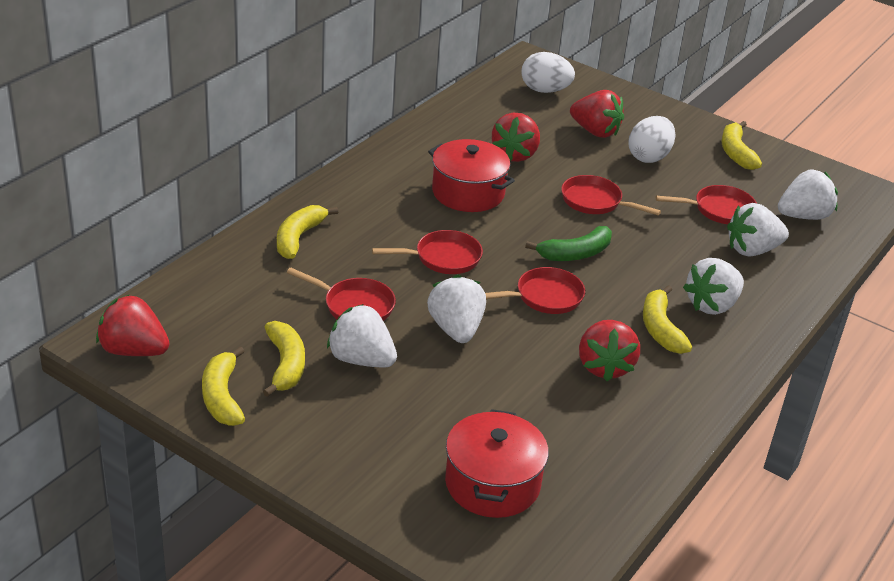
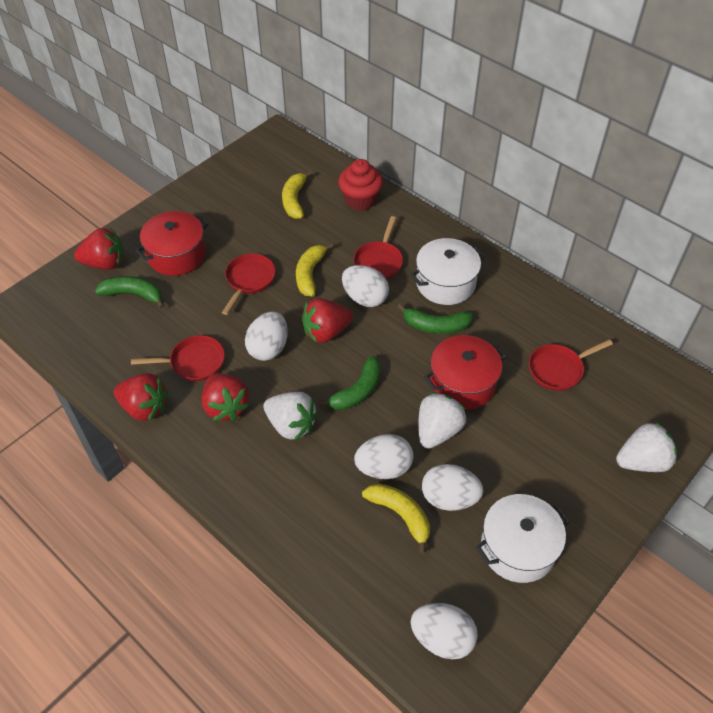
green banana: [525,226,612,261] = 1 -> [95,276,165,309] [318,355,381,410] [397,303,473,334] = 3
red cupcake: none = 0 -> [338,159,383,211] = 1
red pan: [287,267,396,321] [372,230,483,274] [485,267,585,314] [561,175,661,216] [656,185,757,224] = 5 -> [131,335,225,381] [222,254,276,315] [353,216,403,280] [529,339,613,391] = 4
white egg: [521,52,575,93] [629,116,675,163] = 2 -> [245,311,288,361] [342,265,389,307] [354,434,414,479] [411,603,478,660] [422,464,483,511] = 5
white pot: none = 0 -> [410,238,485,305] [476,494,570,583] = 2
white strawberry: [327,304,397,367] [427,275,486,343] [683,258,744,315] [727,203,789,257] [778,170,838,220] = 5 -> [264,392,318,440] [418,392,466,449] [616,421,677,472] = 3
yellow banana: [202,346,245,426] [263,321,305,397] [277,205,338,259] [643,285,692,354] [721,121,762,170] = 5 -> [282,171,312,219] [296,243,334,296] [362,483,430,554] = 3

